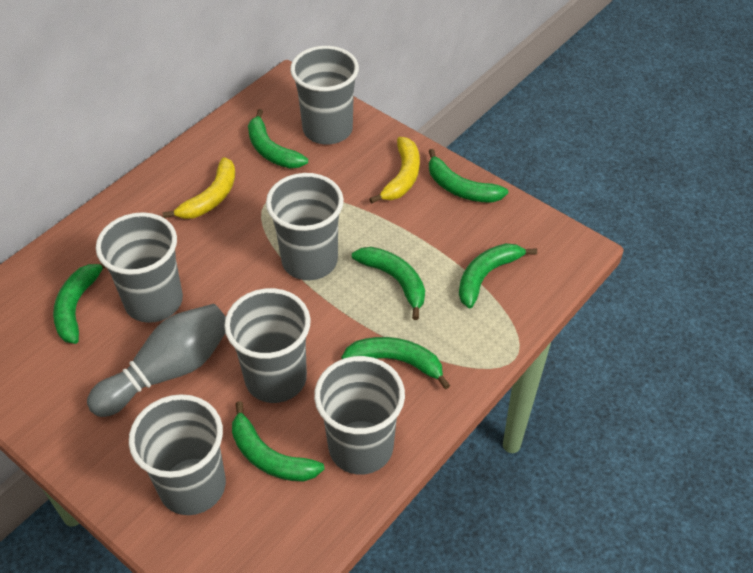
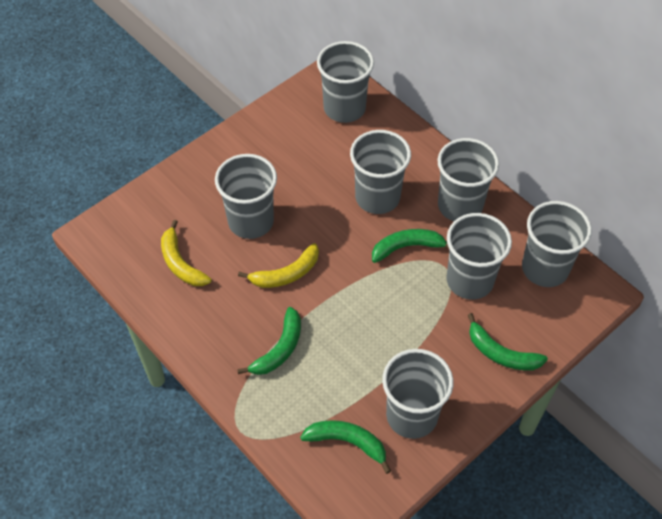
green banana: [53,263,105,344] [232,401,324,482] [248,109,308,168] [341,337,450,389] [352,247,425,320] [429,149,508,203] [459,243,537,308] = 7 -> [237,307,301,375] [300,420,391,474] [372,229,449,263] [468,313,548,370] = 4
grey bowling pin: [87,304,226,417] = 1 -> none = 0
grey cup: [96,212,183,323] [129,394,226,515] [224,288,311,403] [266,173,344,280] [290,46,359,144] [314,356,405,475] = 6 -> [215,154,277,239] [317,41,374,123] [350,130,411,214] [382,349,454,439] [437,138,499,221] [446,213,512,300] [522,201,592,287] = 7

